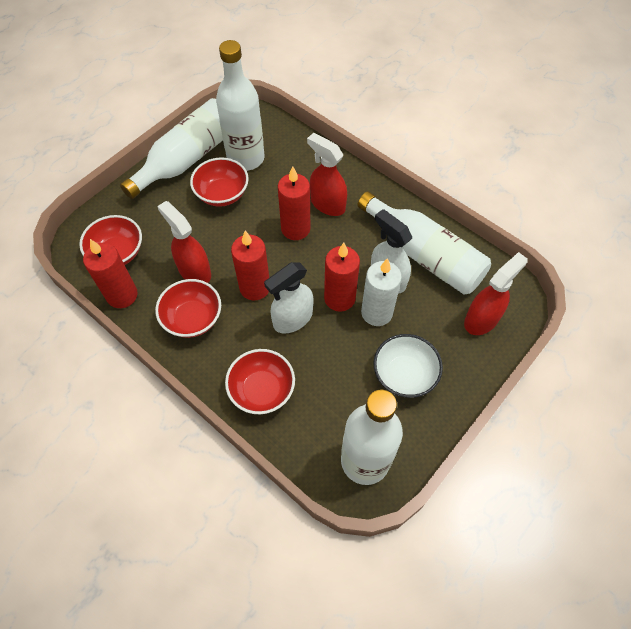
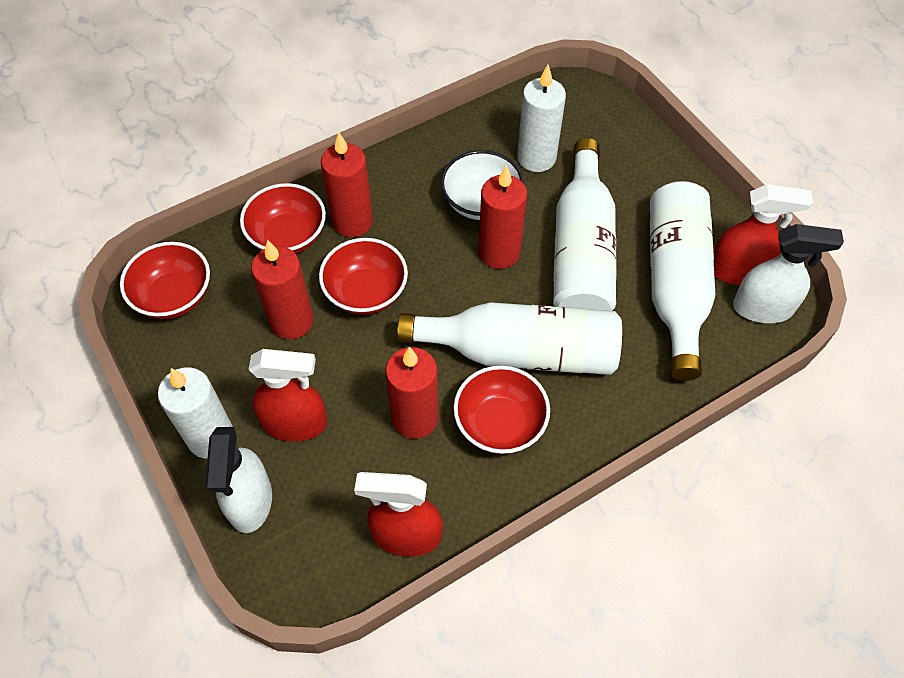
white bottle: [120,98,223,199] [216,40,264,171] [341,390,403,485] [357,191,491,295] = 4 -> [397,302,622,375] [553,138,617,311] [650,181,715,381] = 3
white candle: [361,258,402,326] = 1 -> [158,367,233,458] [517,65,566,172] = 2

